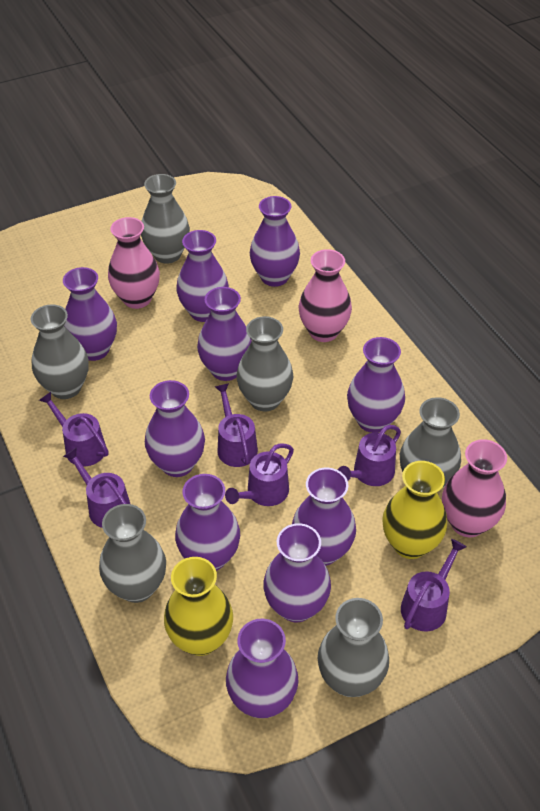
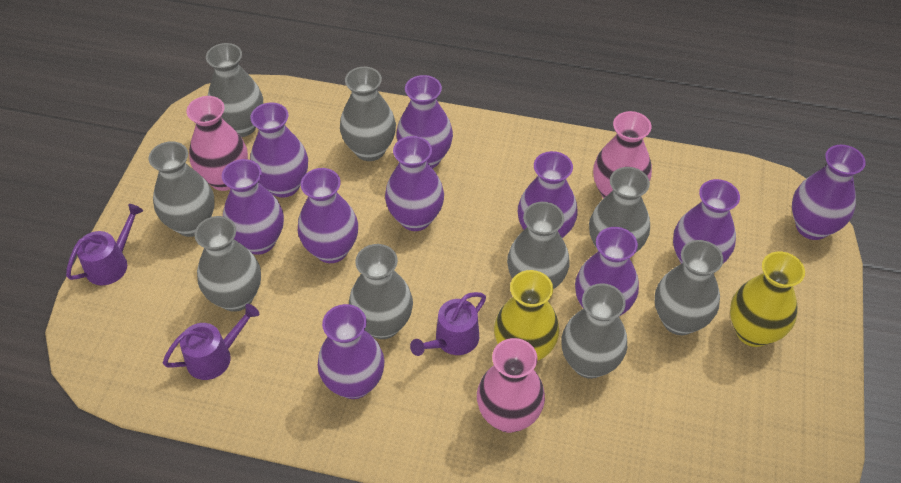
grey vase: [31,304,89,399] [99,504,166,603] [141,174,190,264] [237,316,293,411] [318,598,389,697] [400,397,461,488] = 6 -> [148,141,215,237] [195,216,261,312] [206,43,263,137] [340,67,396,161] [349,244,413,339] [507,202,570,290] [561,283,627,379] [589,167,650,252] [655,240,724,335] = 9
purple watering can: [39,392,108,467] [63,447,130,528] [215,383,258,467] [225,444,294,506] [338,425,401,486] [401,539,466,631] = 6 -> [66,204,143,285] [163,304,259,380] [410,292,486,356] = 3

